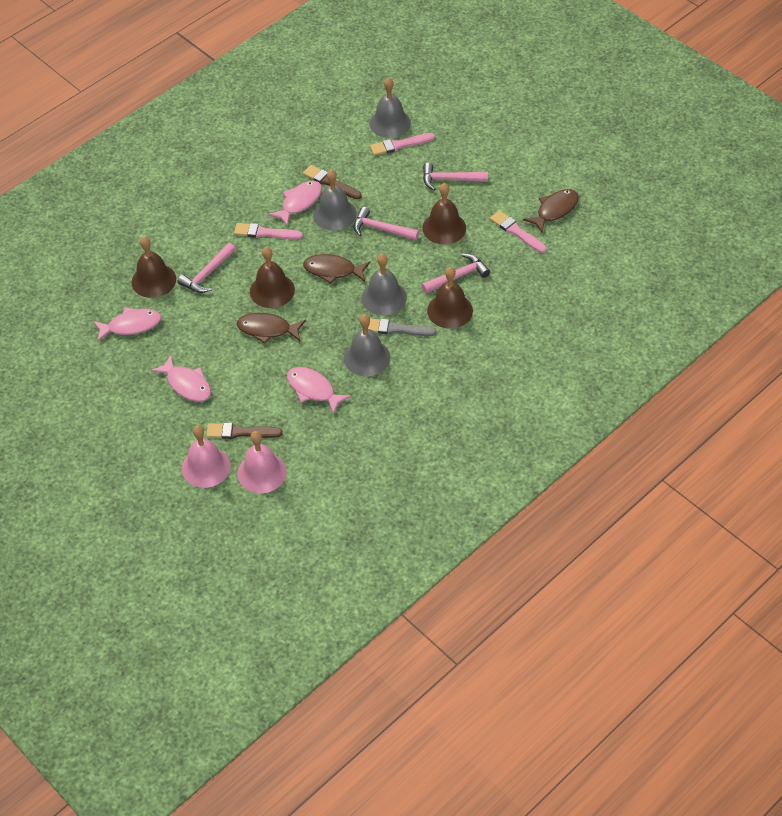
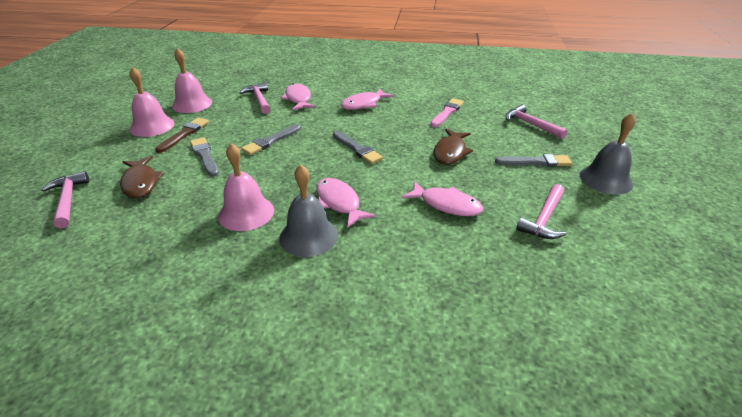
brown bell: [132,236,176,298] [250,246,295,308] [422,183,466,245] [427,267,473,329] = 4 -> none = 0
brown brush: [206,423,283,439] [303,165,362,199] = 2 -> [155,118,209,153] = 1
brown fish: [237,313,306,344] [303,254,370,284] [523,189,579,233] = 3 -> [120,156,164,198] [434,129,473,164] = 2
grey bell: [313,169,357,231] [344,314,390,376] [361,254,407,315] [369,77,411,138] = 4 -> [280,164,338,257] [580,113,636,194] = 2
grey brush: [368,319,436,336] = 1 -> [190,137,218,177] [241,124,301,155] [333,131,383,164] [495,154,572,167] = 4
pink bell: [182,425,230,488] [238,431,287,493] = 2 -> [129,67,174,137] [172,48,212,113] [218,143,274,231] = 3
pink brush: [234,223,303,240] [370,133,435,156] [490,210,546,253] = 3 -> [430,98,464,127] = 1

